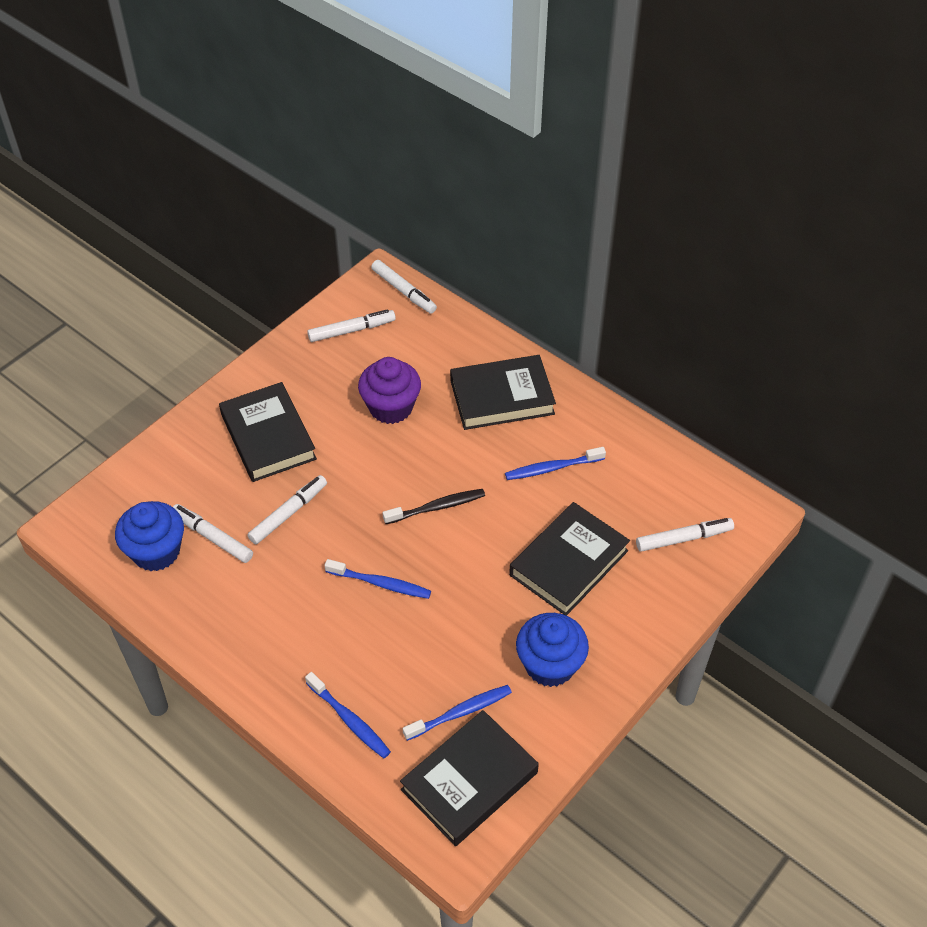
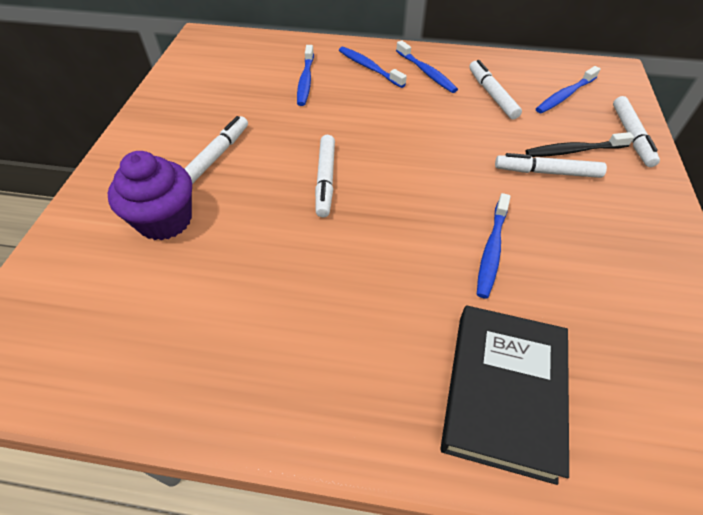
black book: [219,382,317,482] [400,710,539,846] [450,355,556,430] [509,502,630,616] = 4 -> [440,305,569,485] = 1
blue cupcake: [115,501,184,571] [516,613,589,687] = 2 -> none = 0
blue toothbrush: [305,672,391,758] [324,559,431,599] [403,685,512,741] [505,447,606,480] = 4 -> [297,45,314,106] [339,47,407,88] [396,40,458,93] [477,193,511,299] [536,66,601,113] = 5

